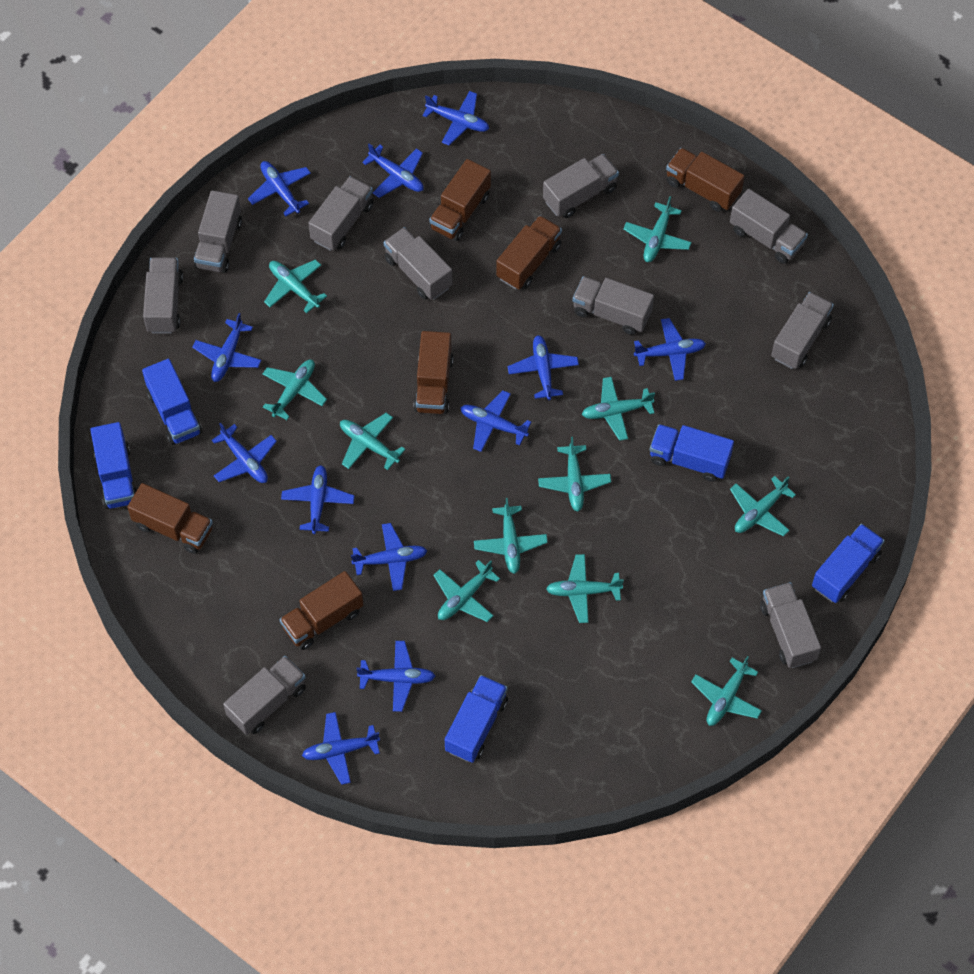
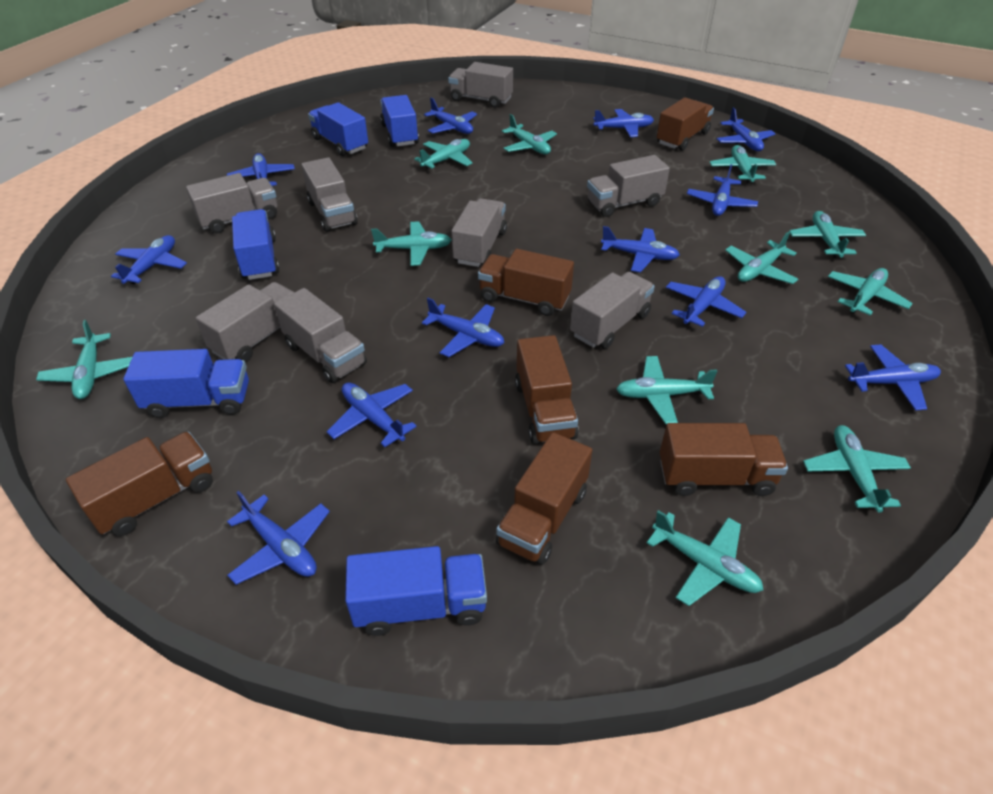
grey truck: [143,257,183,334] [194,190,242,273] [223,656,306,735] [308,176,374,251] [383,227,453,300] [543,154,619,218] [573,276,654,335] [730,189,808,264] [760,582,821,668] [771,292,834,369] = 10 -> [186,173,278,234] [196,282,294,363] [274,288,367,383] [302,157,358,232] [448,62,513,108] [451,198,507,267] [570,272,655,349] [587,155,670,217] = 8

